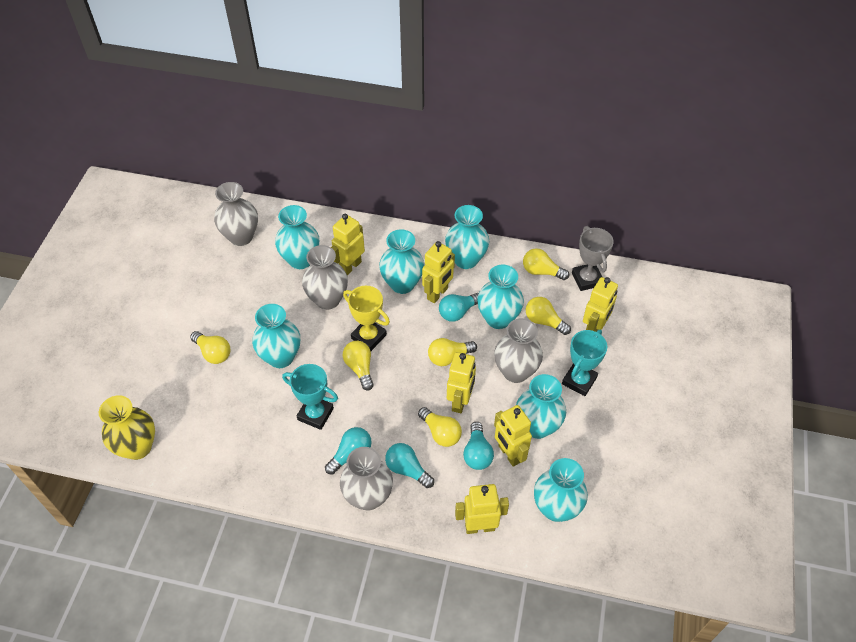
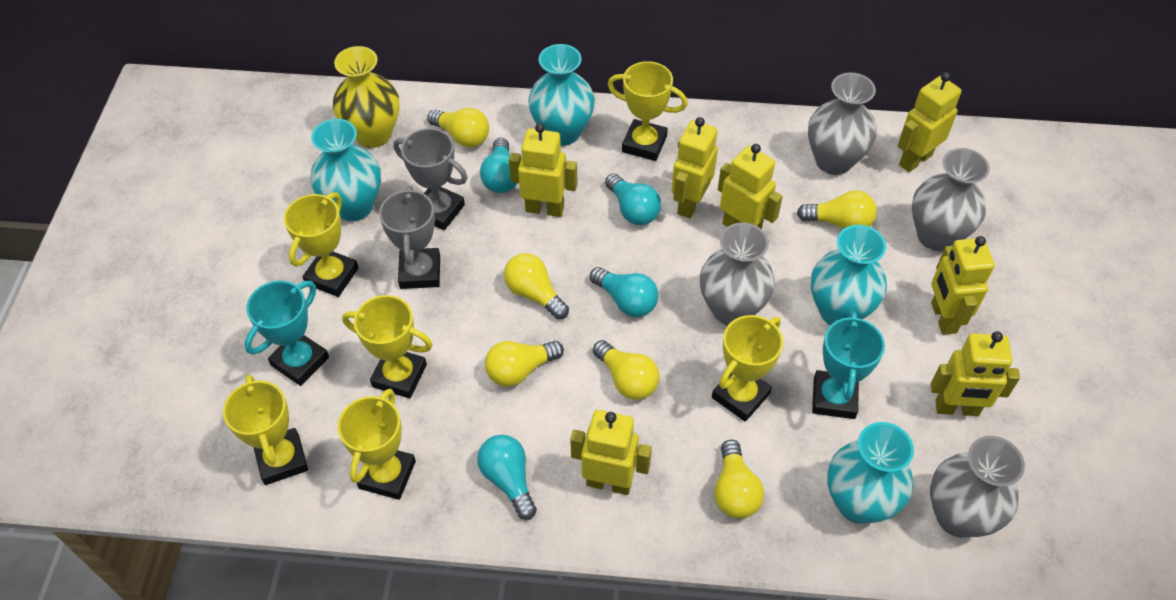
grey trophy: [572,226,614,291] = 1 -> [379,186,440,289] [393,128,468,230] = 2
turquoise vase: [252,304,300,368] [275,205,319,269] [379,229,424,294] [445,205,489,269] [477,264,524,329] [516,374,566,439] [534,458,588,522] = 7 -> [310,119,381,221] [528,44,595,146] [811,225,887,325] [827,422,914,524] = 4
yellow robot: [331,214,365,275] [422,241,455,303] [447,352,476,413] [455,484,509,534] [494,405,532,467] [583,277,618,332] = 6 -> [509,123,577,217] [570,410,652,495] [672,117,718,218] [718,144,783,229] [898,72,961,172] [931,236,995,335] [931,331,1020,416] = 7
yellow trophy: [343,286,390,351] = 1 -> [223,375,308,485] [284,192,359,297] [338,389,416,500] [342,295,433,398] [608,61,688,161] [712,315,783,422] = 6

